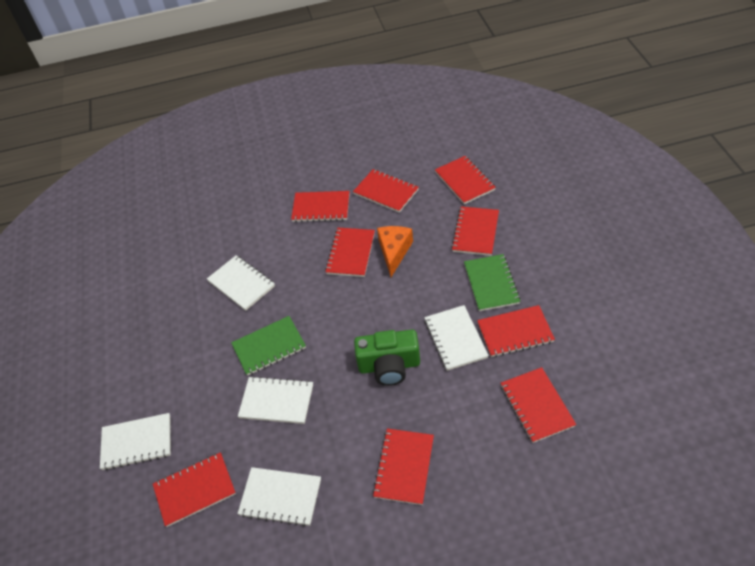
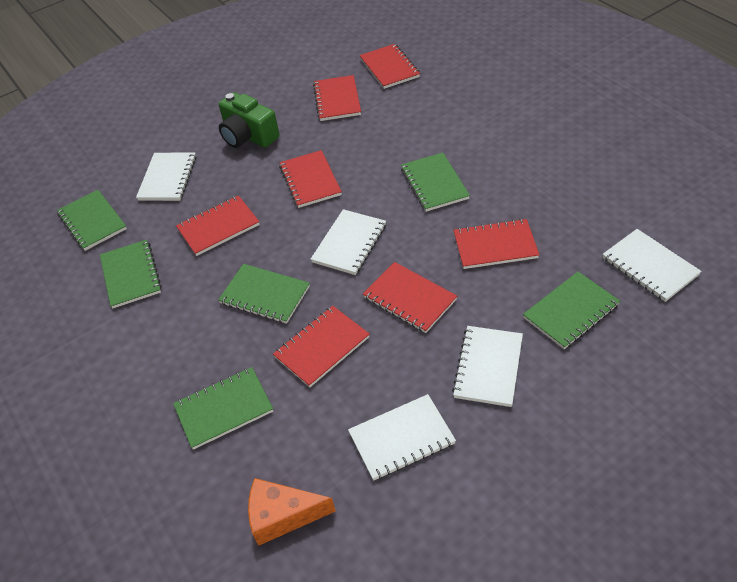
green notebook: [231,316,306,376] [464,254,521,311] = 2 -> [57,190,127,251] [100,240,162,309] [173,367,273,450] [218,264,310,324] [401,153,470,212] [523,272,620,349] = 6
red notebook: [153,452,236,527] [291,191,350,222] [325,228,375,277] [353,169,419,213] [373,428,434,505] [435,156,496,204] [451,206,499,256] [477,305,555,357] [501,367,576,443] = 9 -> [176,196,260,256] [273,306,370,387] [279,150,342,208] [313,75,361,121] [360,44,420,89] [363,262,457,333] [453,218,539,269] = 7

